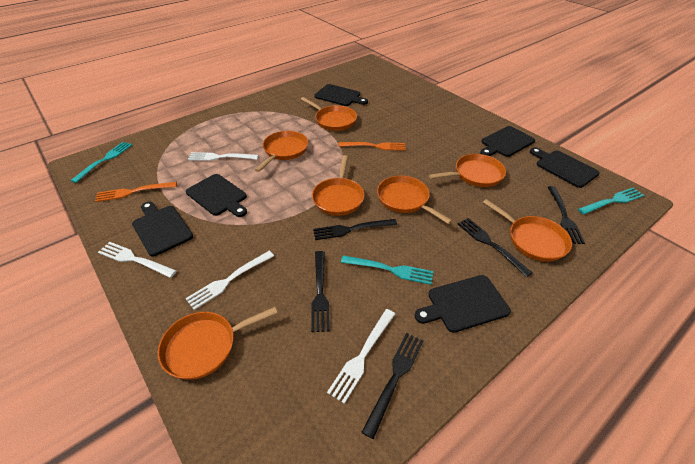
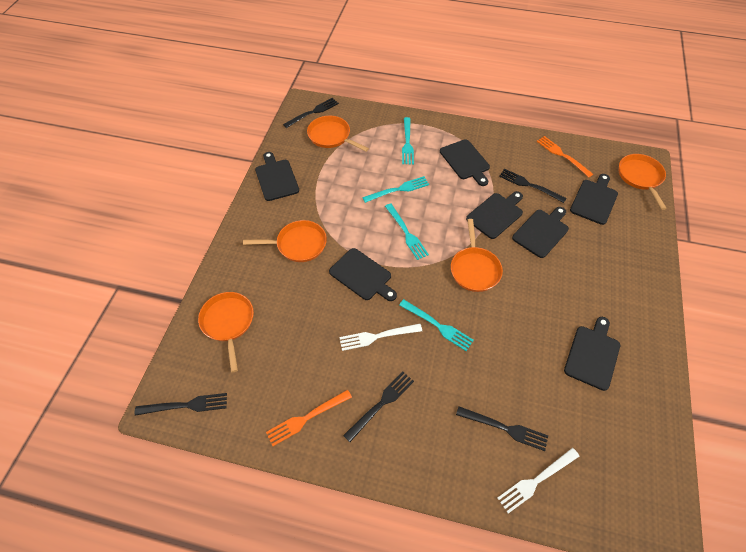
black cutting board: [132,202,193,257] [186,174,247,217] [315,84,368,106] [415,275,511,333] [480,126,535,157] [530,147,599,188] = 6 -> [255,152,299,201] [329,248,397,301] [440,139,490,186] [466,191,523,239] [512,207,569,258] [564,317,620,391] [570,174,618,225] = 7
orange pan: [158,307,277,380] [255,131,308,172] [301,97,357,131] [312,155,364,216] [377,176,452,224] [429,154,506,187] [483,199,572,262] = 7 -> [198,292,254,372] [243,220,327,262] [307,116,369,152] [451,219,503,292] [619,154,667,210] = 5
turquoise fork: [70,142,132,183] [341,255,433,285] [578,188,644,215] = 3 -> [362,176,429,203] [385,203,429,260] [399,299,474,351] [402,117,414,164] = 4
white fork: [98,242,177,278] [185,251,274,310] [188,152,259,161] [327,309,395,404] = 4 -> [339,324,422,351] [497,448,580,513] = 2

